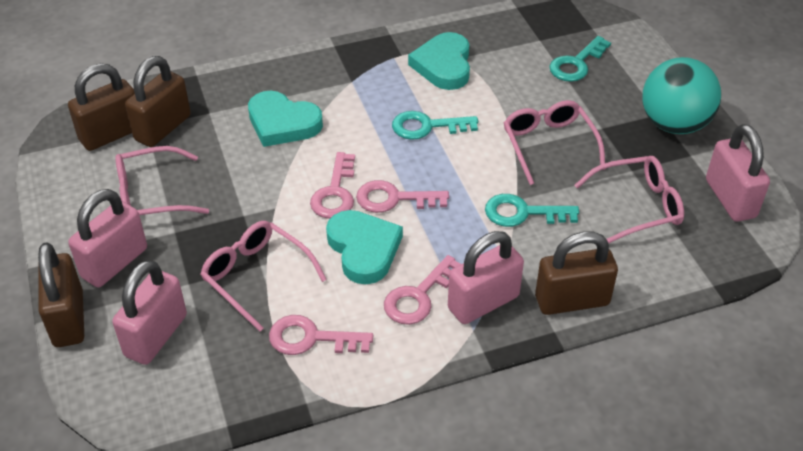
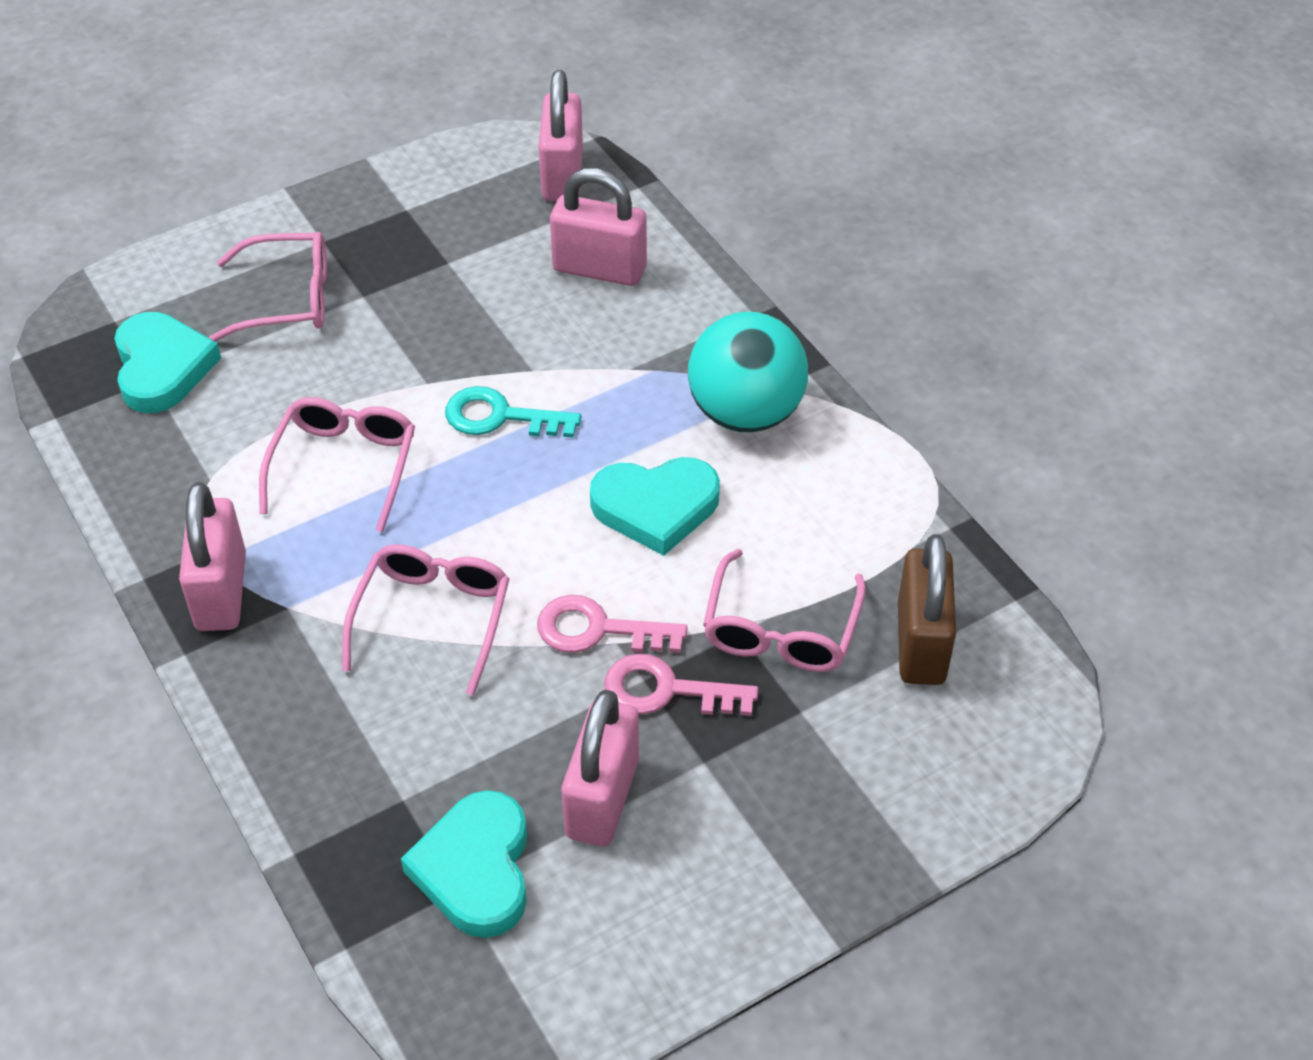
brown padlock: [38,243,84,347] [68,63,135,151] [125,56,191,147] [535,231,618,315] = 4 -> [898,534,956,685] = 1
pink key: [269,315,373,355] [310,152,355,219] [356,180,449,213] [384,255,461,325] = 4 -> [537,595,687,653] [604,653,758,716] = 2
turquoise key: [392,111,478,140] [485,194,579,227] [549,36,611,82] = 3 -> [445,386,581,438] = 1

